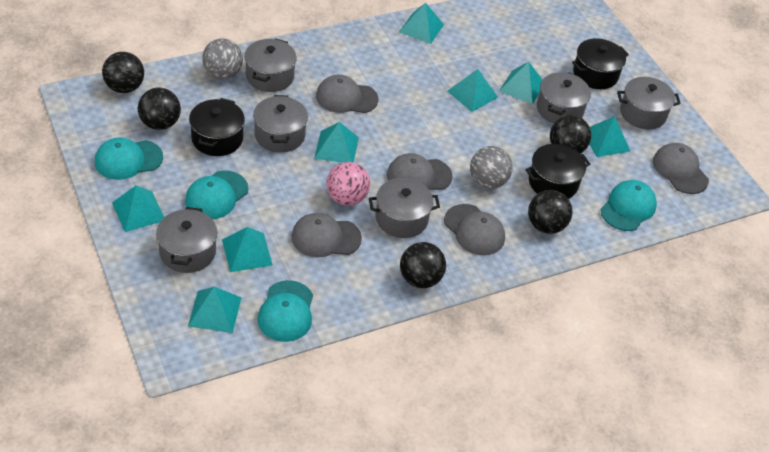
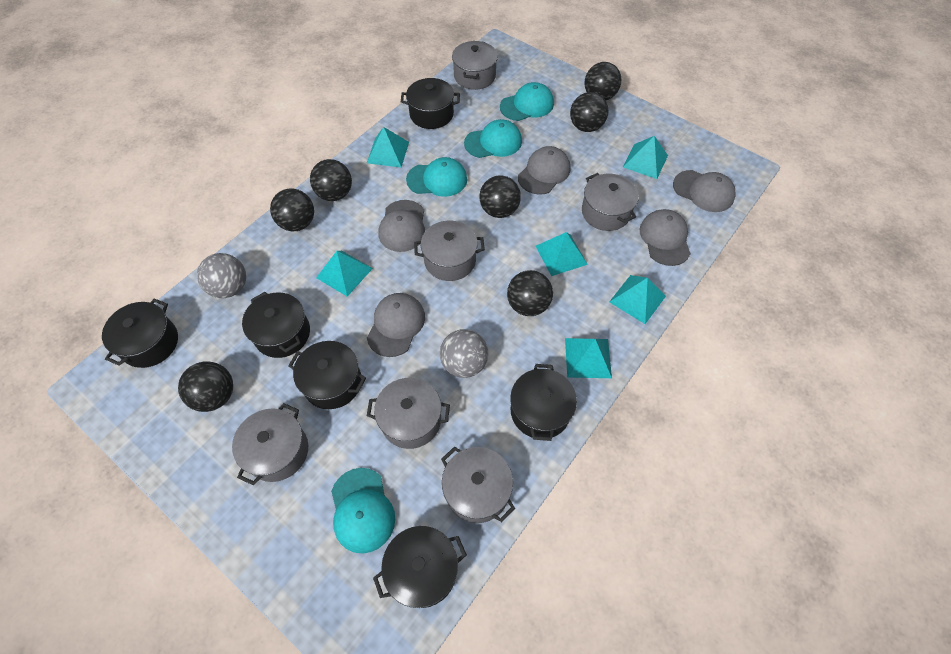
black ball: [102,52,144,93] [138,88,181,130] [400,242,446,288] [528,190,572,234] [550,115,591,154] = 5 -> [178,361,233,412] [270,189,314,231] [310,159,352,201] [479,175,521,218] [507,270,553,316] [570,92,609,132] [584,62,621,100] = 7
black pot: [189,98,245,156] [525,144,590,199] [572,38,629,89] = 3 -> [102,298,178,368] [242,292,310,358] [288,341,366,409] [373,526,467,608] [401,78,460,129] [510,364,577,441] = 6
pink ball: [326,162,370,206] = 1 -> none = 0
turquoise pyramid: [112,185,164,232] [188,287,242,333] [222,227,273,272] [314,122,359,163] [399,3,444,44] [447,69,498,112] [499,62,543,104] [589,116,631,157] = 8 -> [316,251,373,297] [367,127,409,167] [536,232,588,276] [565,338,612,378] [609,275,666,324] [623,136,668,179] = 6

